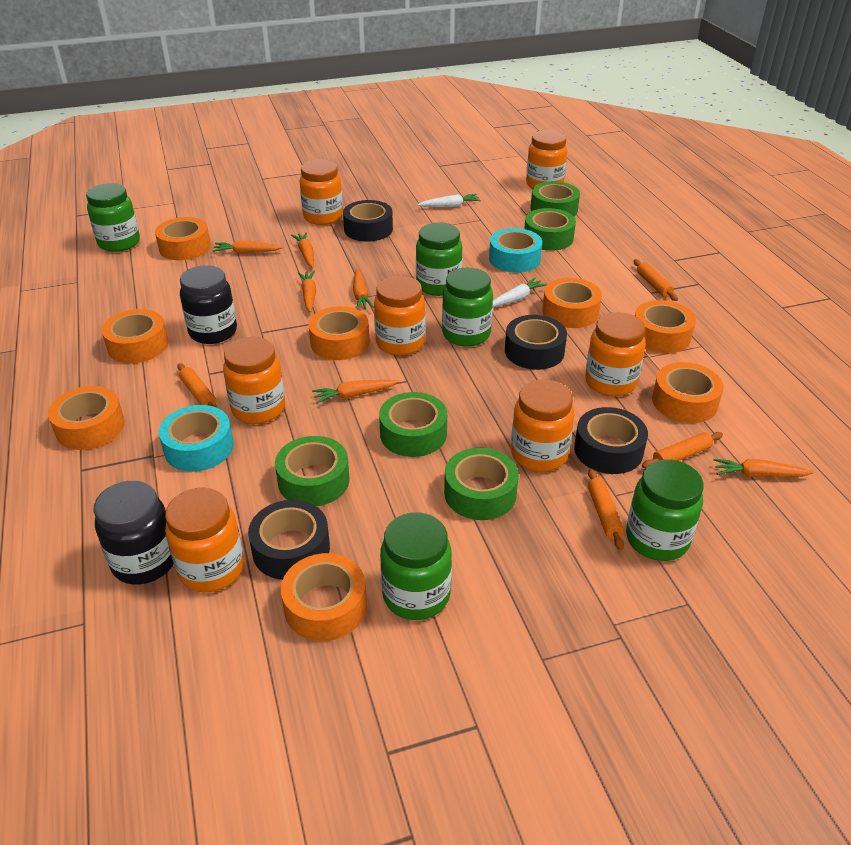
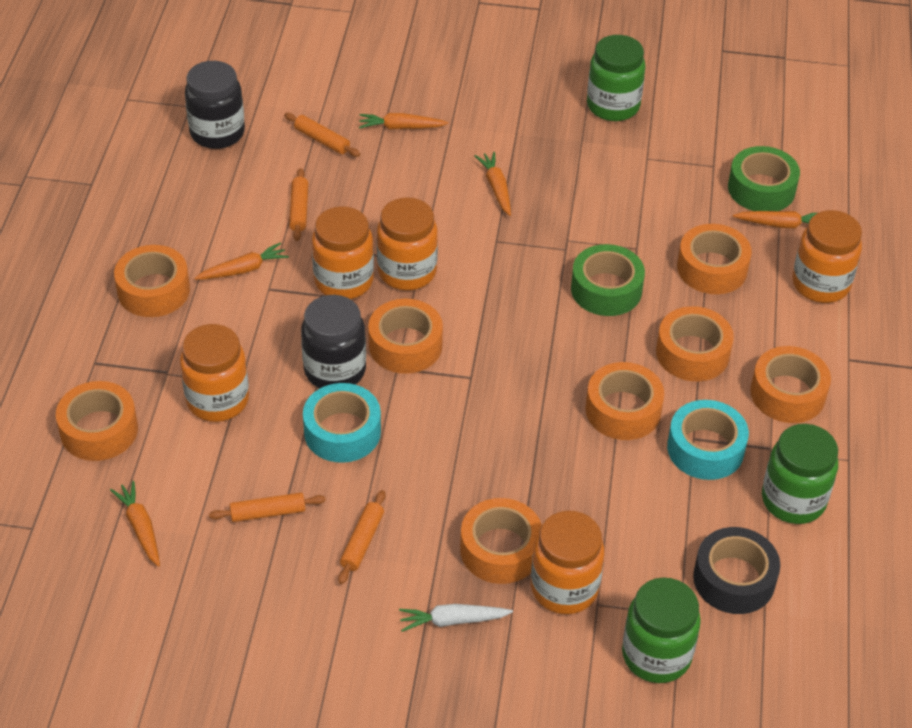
black tape: [248,500,330,580] [343,200,393,242] [505,315,567,370] [574,407,648,474] = 4 -> [693,527,780,614] = 1
green jar: [86,183,140,252] [380,512,452,620] [416,222,462,296] [442,268,493,346] [626,459,704,561] = 5 -> [587,35,645,121] [622,578,701,683] [762,424,838,524] = 3
green tape: [275,436,350,506] [379,392,447,457] [444,448,519,520] [524,208,576,251] [530,181,580,216] = 5 -> [571,244,645,316] [728,146,800,211] = 2
orange carrot: [212,240,283,254] [291,232,314,268] [298,271,316,312] [312,380,399,403] [353,269,374,309] [713,459,814,477] = 6 -> [110,481,160,567] [194,243,289,280] [359,113,448,130] [474,152,511,216] [733,211,817,228] = 5
orange jar: [165,488,244,592] [223,337,285,424] [300,159,343,225] [374,276,425,356] [511,379,574,472] [526,130,568,189] [585,312,646,396] = 7 -> [180,324,249,422] [312,207,374,299] [377,197,438,290] [531,511,604,614] [792,210,862,303] = 5
white carrot: [417,194,481,208] [493,278,547,307] = 2 -> [399,604,513,632] = 1

